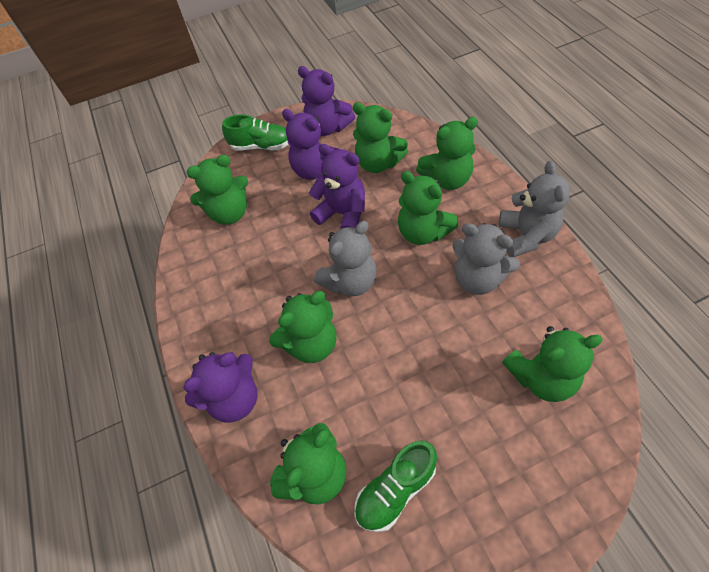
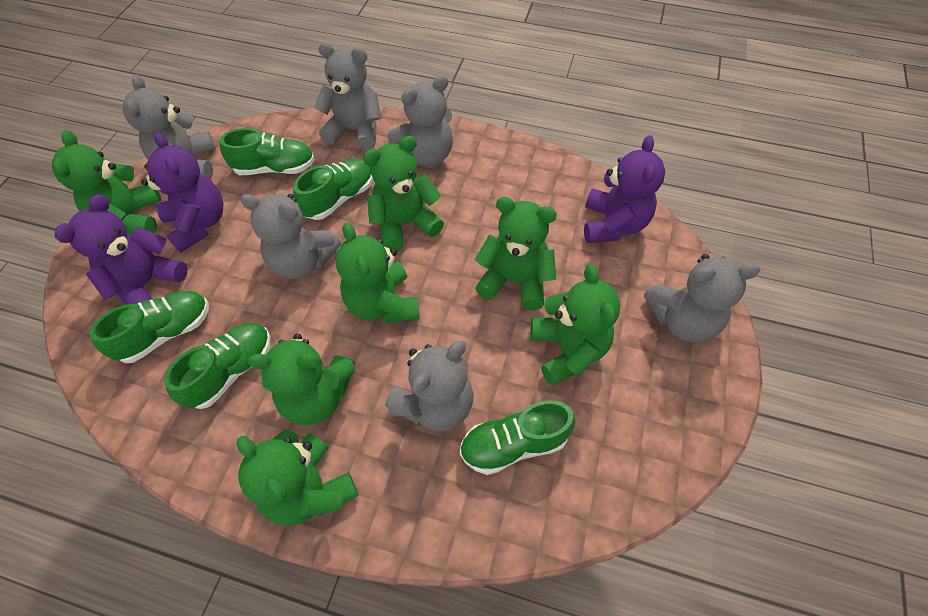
green shoe: [222,114,288,150] [355,440,437,532] = 2 -> [90,291,209,363] [165,323,271,409] [219,128,315,175] [293,158,373,220] [460,400,576,475] = 5
grey teddy bear: [314,221,377,296] [452,223,520,295] [499,161,570,257] = 3 -> [123,74,216,179] [240,193,341,279] [314,43,381,150] [386,340,473,431] [387,75,453,167] [644,254,761,343] = 6
purple teddy bear: [183,352,258,423] [282,109,338,180] [298,66,355,136] [309,144,365,229] = 4 -> [55,194,188,305] [141,132,223,252] [584,135,665,243] = 3

